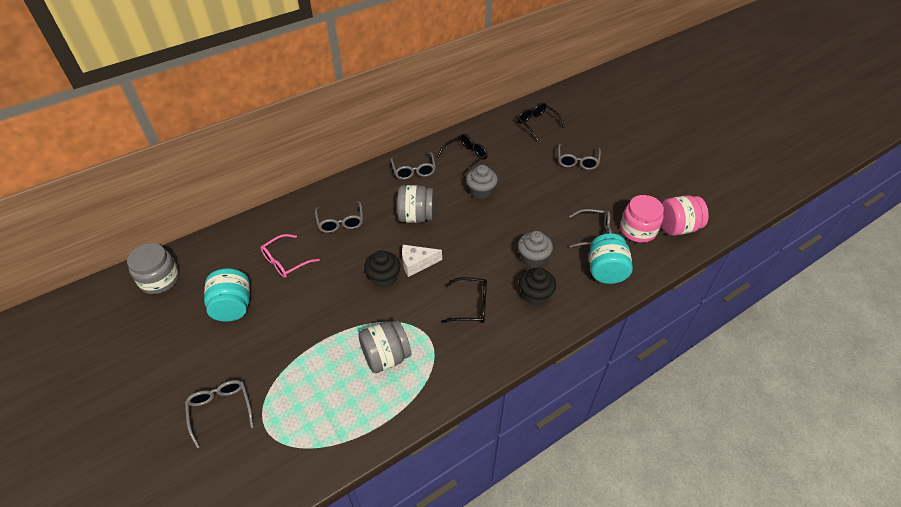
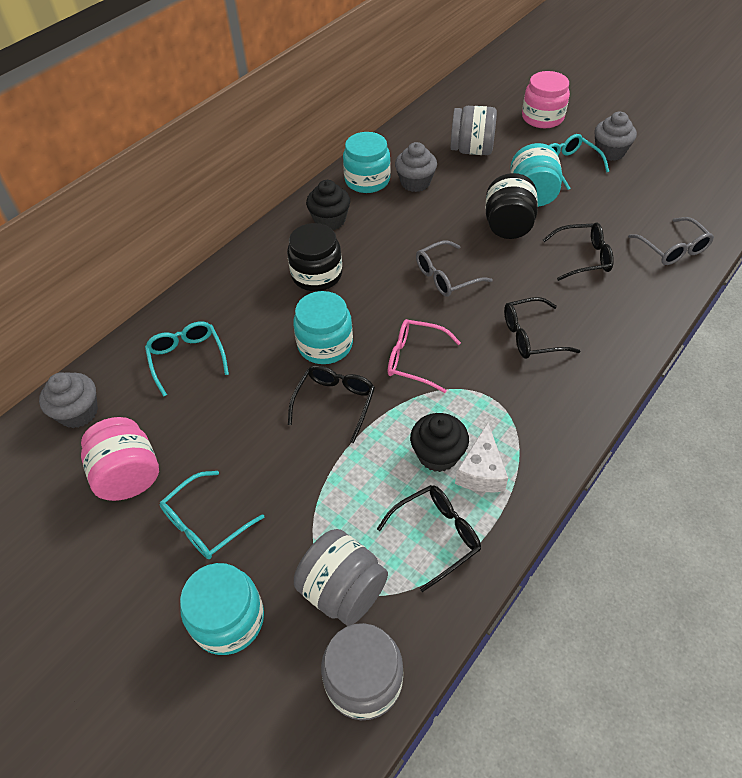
black glasses: [437,134,487,176] [441,277,487,323] [517,103,565,141] = 3 -> [288,365,375,443] [377,485,481,592] [504,297,580,359] [543,223,614,281] = 4
black jar: none = 0 -> [287,223,342,291] [486,173,538,239] = 2
grey cupcake: [466,165,498,200] [518,231,553,268] = 2 -> [39,372,98,428] [395,142,437,192] [594,112,637,161] = 3
grey glasses: [185,380,254,448] [315,201,363,233] [391,152,436,179] [558,144,601,170] [569,209,612,248] = 5 -> [416,240,493,297] [628,217,714,265] = 2
turquoise glasses: none = 0 -> [145,321,229,397] [160,471,264,559] [549,134,609,190] = 3
turquoise jar: [204,268,250,322] [589,233,633,284] = 2 -> [180,563,264,655] [293,291,353,364] [343,132,391,193] [510,143,563,207] = 4

